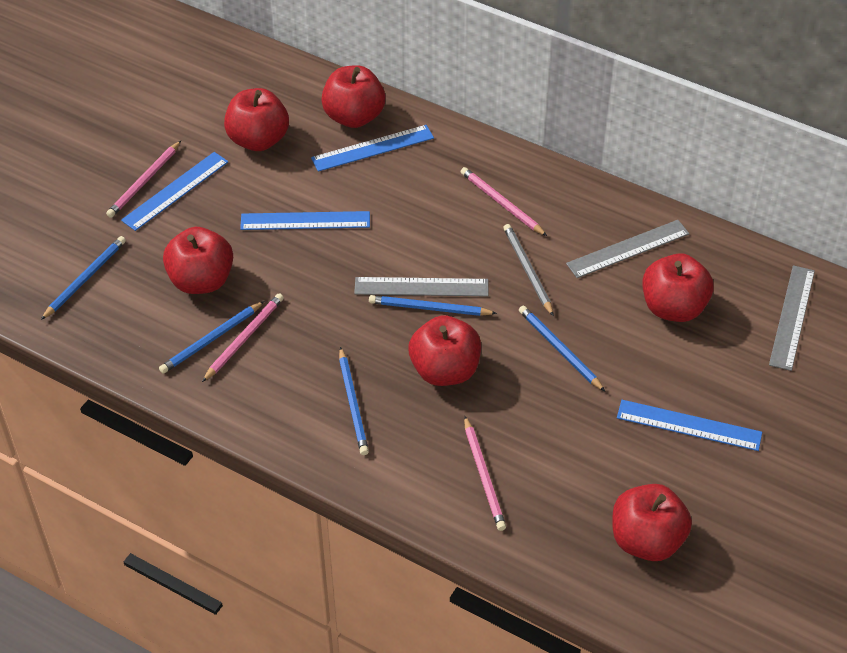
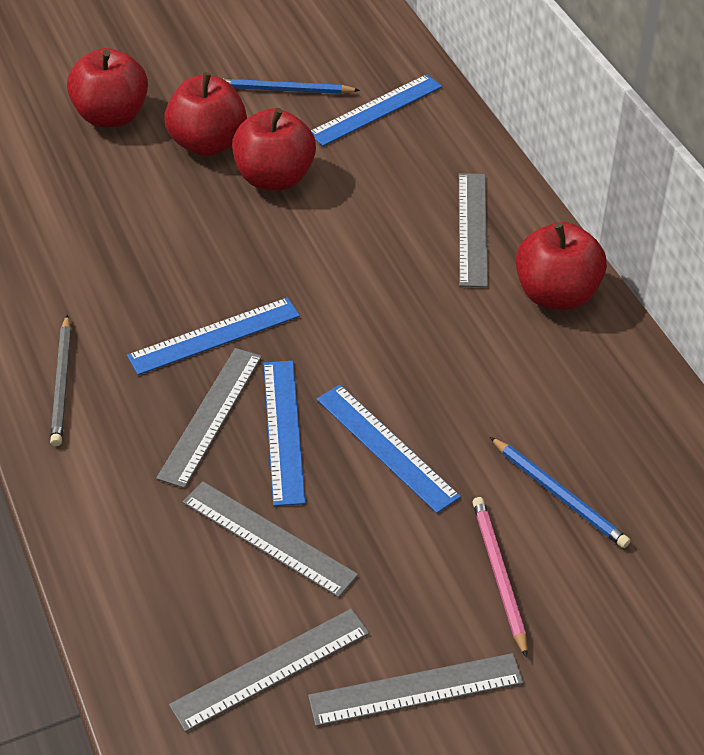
blue pencil: [41,236,126,320] [159,301,264,374] [339,347,369,455] [369,295,497,316] [519,306,605,391] = 5 -> [222,78,360,94] [490,437,630,548] = 2
grey ruler: [354,277,489,296] [566,220,689,278] [769,265,815,371] = 3 -> [156,348,262,488] [169,609,369,732] [183,481,358,598] [308,653,523,726] [459,173,488,287] = 5
pink pencil: [106,141,181,218] [202,293,284,382] [460,167,547,236] [464,416,506,531] = 4 -> [472,497,528,658] = 1
red apple: [163,227,233,294] [224,88,289,151] [321,65,386,128] [409,315,481,386] [612,484,692,561] [643,253,714,322] = 6 -> [67,48,148,128] [164,72,247,157] [232,108,316,191] [516,222,607,310] = 4

